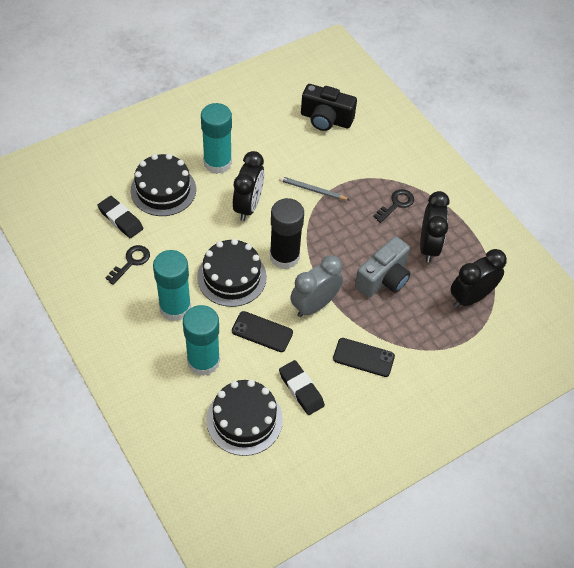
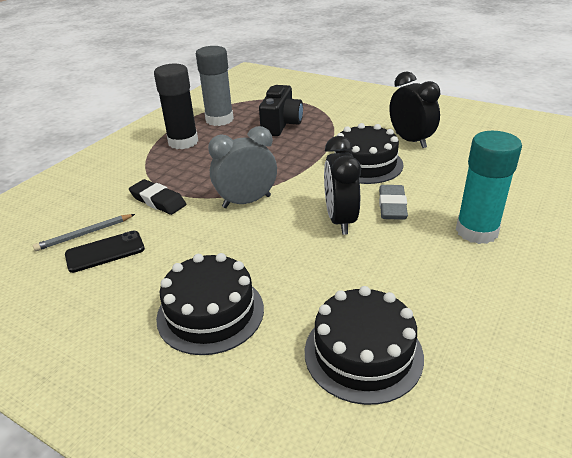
black clock: [233,151,264,221] [420,191,450,262] [450,249,507,308] = 3 -> [324,136,361,235] [389,72,440,148] = 2
black eraser: [97,196,144,238] [279,360,325,415] = 2 -> [129,179,186,215] = 1
black key: [106,245,150,285] [373,189,414,223] = 2 -> none = 0
black phone: [232,311,293,352] [333,338,395,377] = 2 -> [65,231,145,273] = 1
grey camera: [355,236,410,298] = 1 -> none = 0
grey eraser: none = 0 -> [379,185,408,220] = 1
grey glue stick: none = 0 -> [196,46,234,126] = 1
turquoise glue stick: [153,250,191,321] [183,305,220,376] [201,103,232,174] = 3 -> [456,131,522,244] = 1

